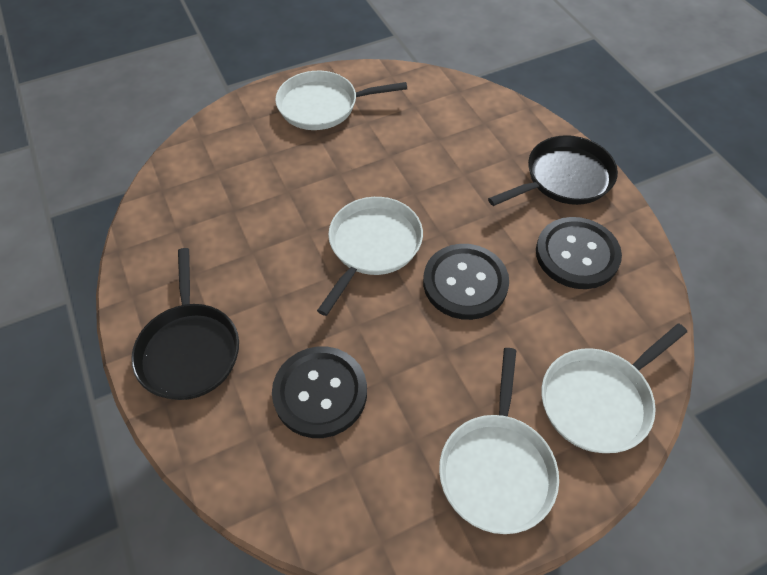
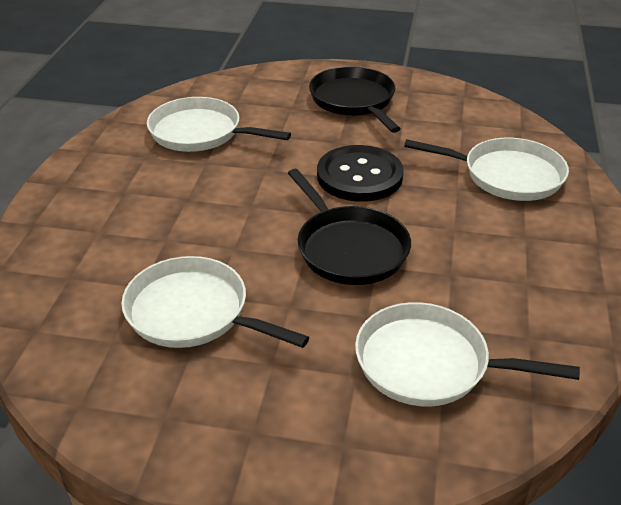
black button: [272,347,367,438] [423,244,509,320] [536,217,622,289] = 3 -> [317,145,404,202] = 1

